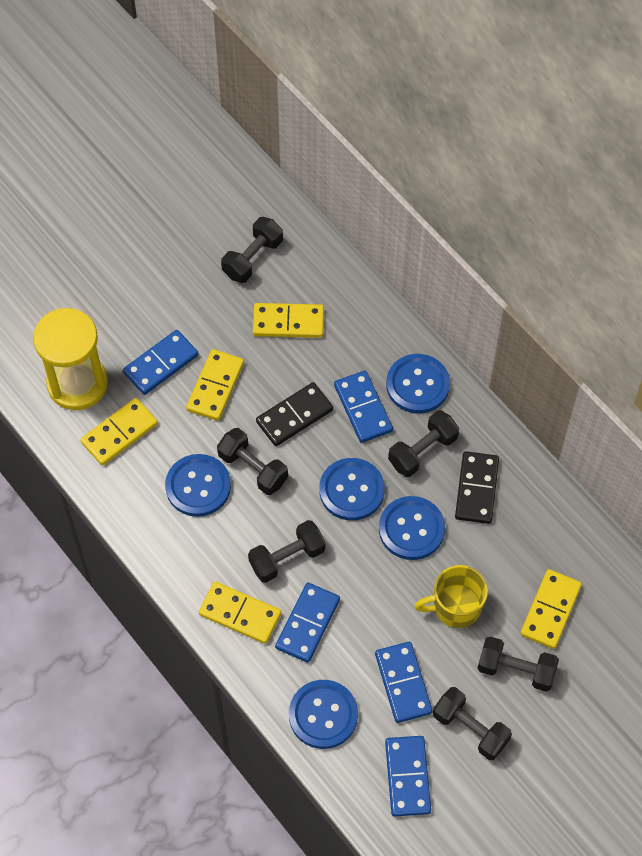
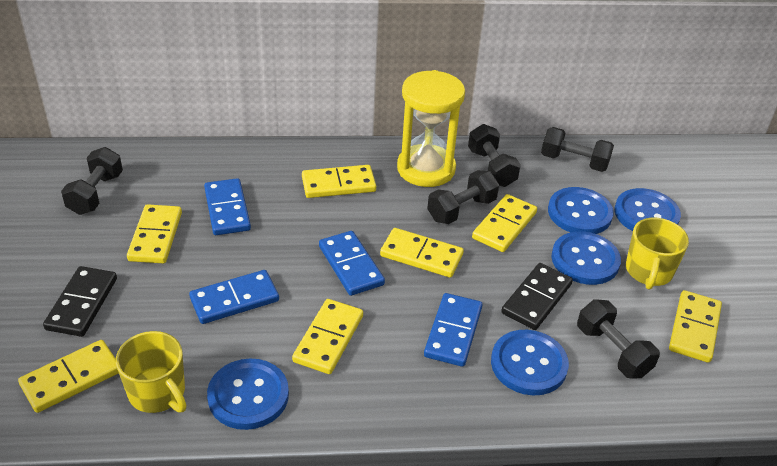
black dumbbell: [217,428,288,495] [221,217,283,283] [248,520,326,583] [388,410,459,477] [433,687,512,760] [477,636,559,691] = 6 -> [61,147,123,215] [427,170,499,224] [468,124,521,187] [541,127,614,172] [577,299,660,379] = 5
blue domino: [123,330,198,395] [275,582,340,663] [334,371,393,443] [375,642,432,723] [385,736,431,817] = 5 -> [189,270,279,324] [204,178,251,235] [319,231,385,296] [424,293,482,367] = 4
yellow domino: [80,398,158,466] [186,349,244,421] [199,582,281,644] [253,303,324,338] [520,569,582,649] = 5 -> [18,340,119,413] [127,204,182,263] [292,299,363,374] [302,165,376,198] [380,228,464,278] [472,194,537,252] [669,290,722,363] = 7
yellow mug: [415,565,488,628] = 1 -> [116,331,186,413] [626,218,689,290] = 2

